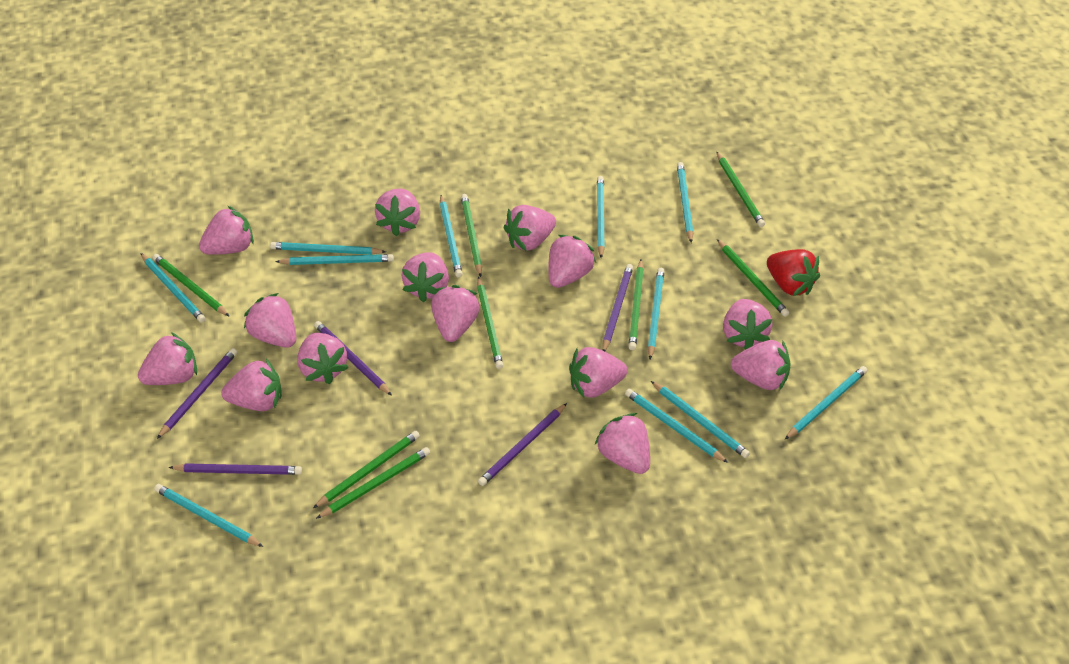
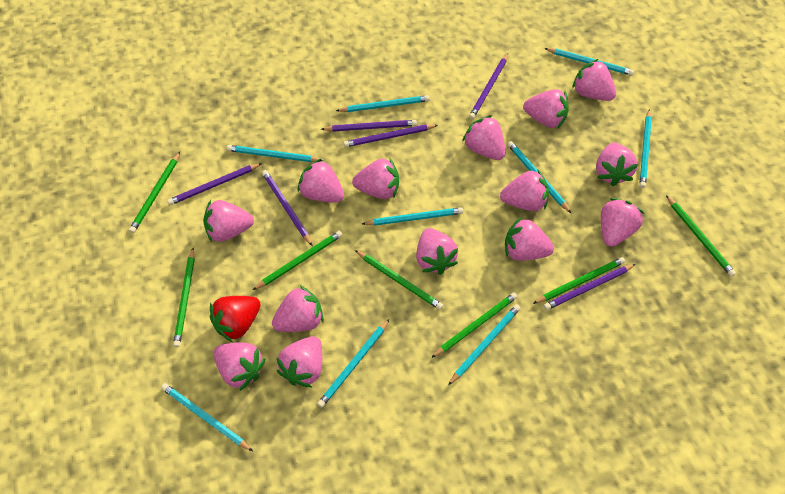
green pencil: [152,254,230,317] [313,431,420,508] [316,447,430,519] [461,194,482,277] [477,277,503,369] [628,260,644,350] [716,151,765,227] [717,239,789,317] = 8 -> [129,152,180,233] [173,248,195,347] [253,231,342,290] [355,250,443,310] [431,292,518,358] [533,257,625,304] [666,195,736,277] = 7
purple pencil: [157,348,237,439] [168,463,302,475] [314,321,392,396] [478,403,567,486] [602,264,633,351] = 5 -> [167,163,262,205] [262,170,312,246] [321,120,417,132] [344,124,437,147] [469,53,508,119] [544,264,636,310] = 6
turquoise pencil: [140,253,206,323] [154,484,263,547] [270,242,386,255] [275,254,394,265] [440,195,462,277] [597,176,605,258] [625,389,728,463] [648,268,664,359] [651,381,750,458] [677,162,693,243] [784,366,867,440] = 11 -> [161,383,253,451] [227,145,323,162] [317,319,389,408] [336,95,430,112] [362,207,463,226] [448,304,520,385] [507,141,571,213] [544,48,634,76] [639,109,652,188] = 9

